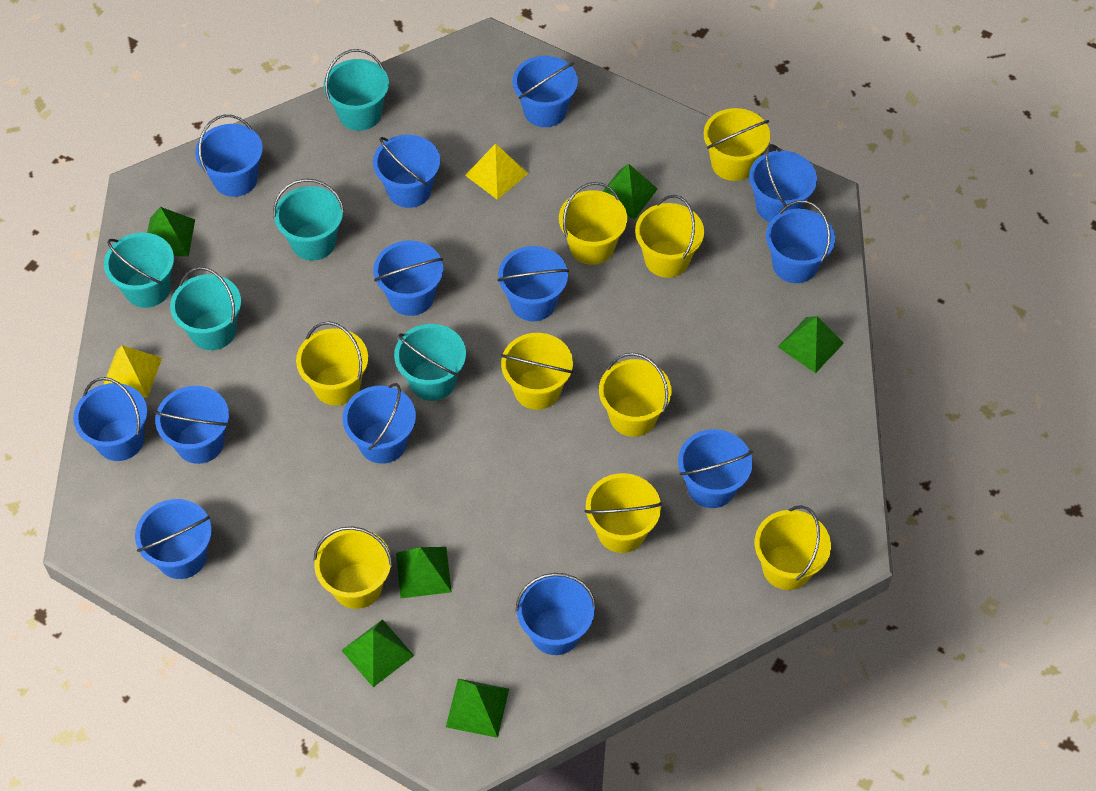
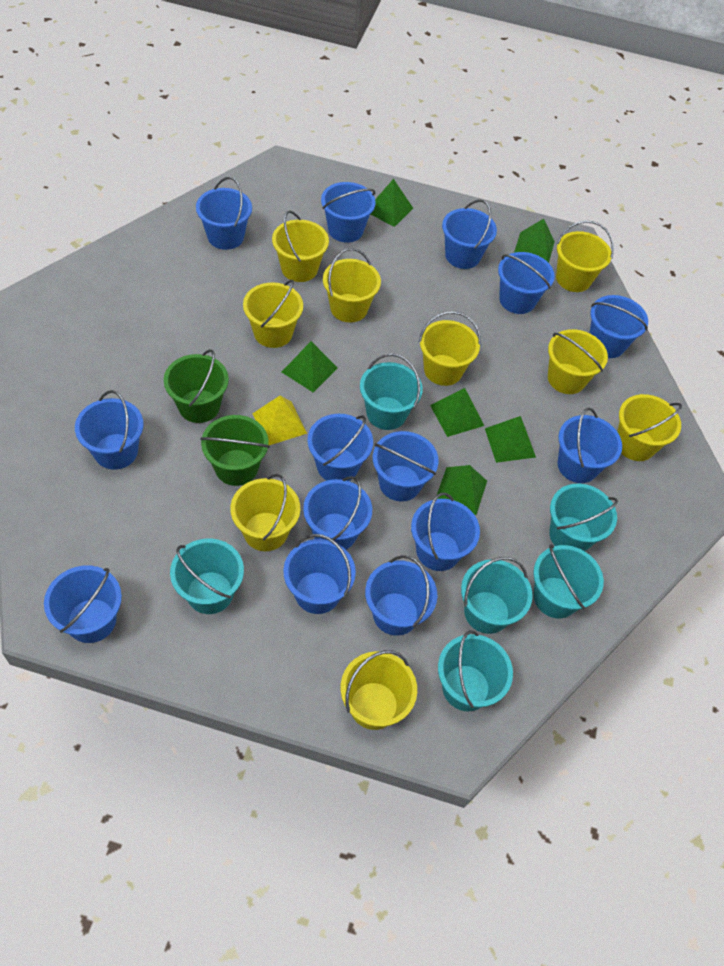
blue bucket: [73,377,147,461] [135,499,212,579] [154,386,229,464] [195,115,263,197] [343,383,416,464] [373,135,440,208] [373,240,443,316] [497,246,569,321] [513,56,578,127] [515,573,596,655] [678,429,753,508] [749,144,817,222] [766,200,835,283] = 13 -> [44,565,122,643] [75,390,144,470] [196,177,252,250] [283,534,356,614] [303,476,372,549] [308,414,373,481] [321,182,376,243] [365,555,438,636] [373,431,439,501] [411,493,480,571] [442,199,497,269] [498,252,555,314] [558,408,622,483] [590,295,648,358] = 14
green bucket: none = 0 -> [164,349,229,423] [200,415,270,486] = 2
turquoise bucket: [104,233,174,308] [170,267,241,350] [273,179,344,261] [323,49,389,131] [394,324,466,401] = 5 -> [170,539,244,614] [360,354,423,430] [438,630,513,711] [461,557,533,634] [533,544,604,618] [549,484,618,551] = 6
yellow pyramid: [103,345,162,398] [465,143,528,200] = 2 -> [253,396,307,445] = 1

